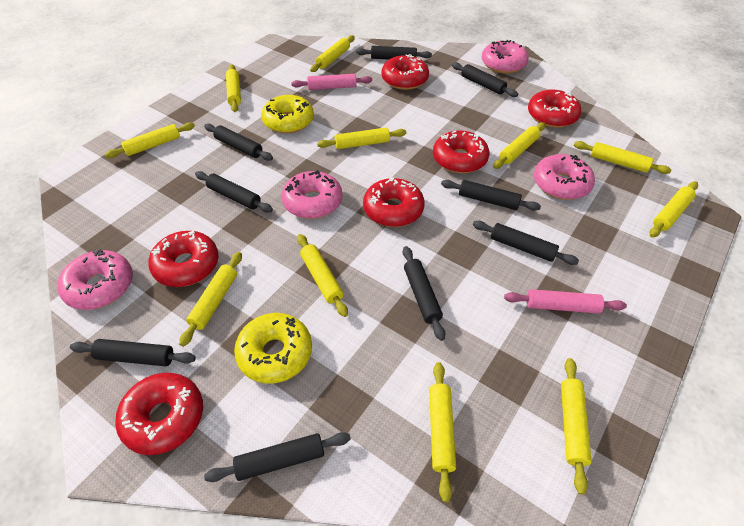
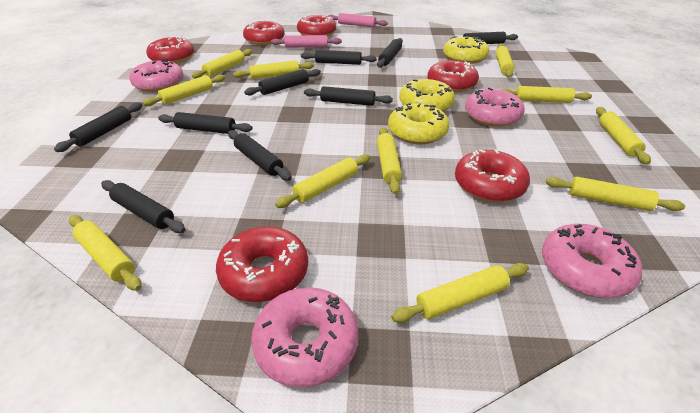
yellow donut: [234,313,312,384] [261,95,314,133] = 2 -> [388,103,449,144] [399,79,455,112] [443,36,489,64] = 3

